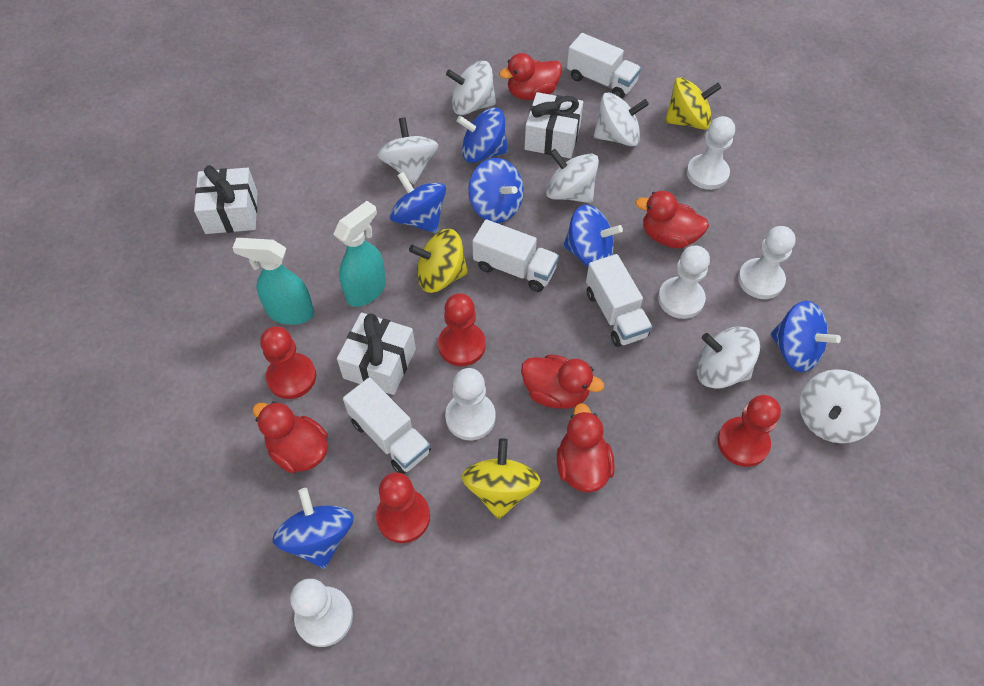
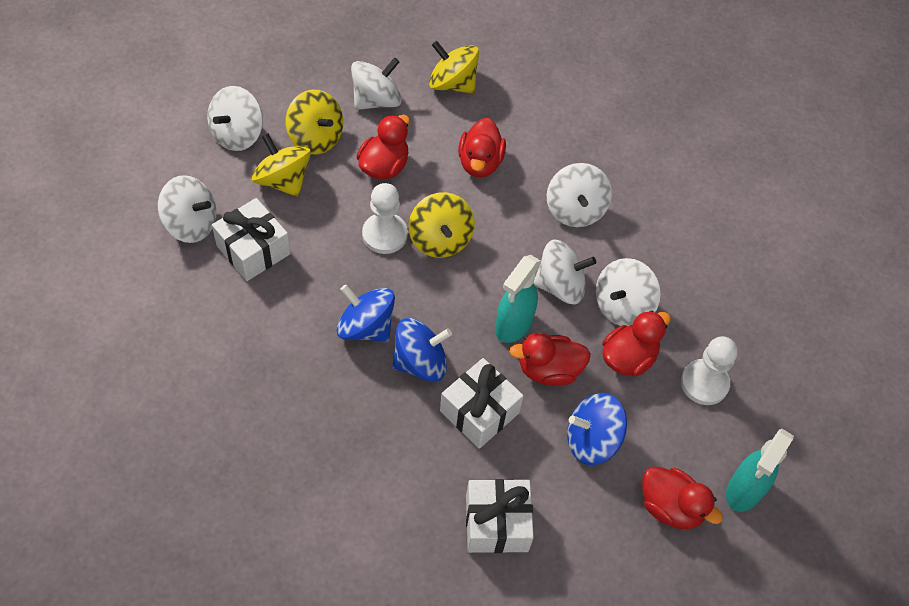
blue spinning top: [273,488,354,569] [390,172,446,233] [457,107,508,163] [468,158,524,223] [563,205,623,267] [771,301,841,372] = 6 -> [337,285,395,342] [392,318,452,382] [567,393,627,465] = 3
red pawn: [260,326,316,399] [376,472,430,543] [438,293,486,366] [717,395,781,467] = 4 -> none = 0
white pawn: [290,579,353,647] [445,368,496,440] [658,246,710,319] [687,116,735,190] [738,226,796,299] = 5 -> [362,183,408,254] [681,336,738,405] = 2
white truck: [343,377,431,474] [472,219,559,292] [567,33,641,99] [586,254,652,347] = 4 -> none = 0
yellow spinning top: [409,229,468,293] [461,438,541,519] [665,77,721,130] = 3 -> [252,133,311,197] [286,90,343,154] [409,192,475,258] [429,41,479,93] = 4

